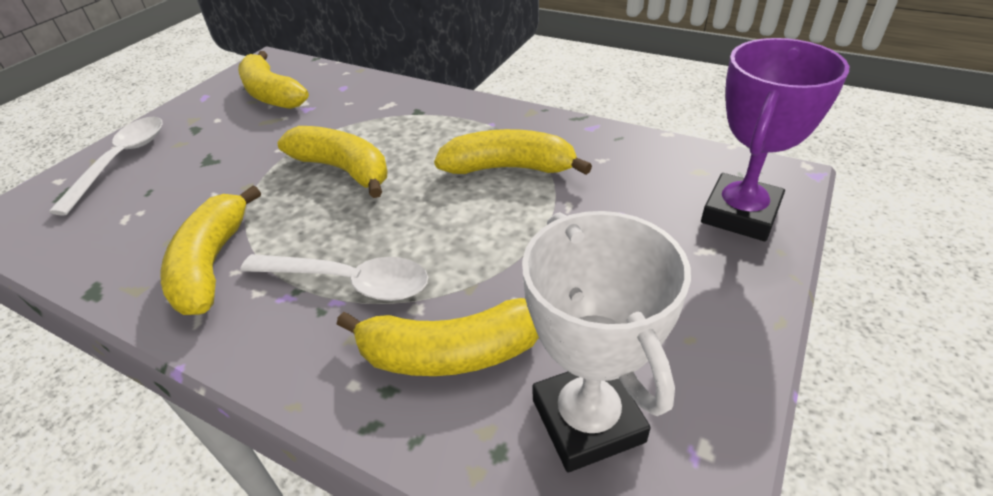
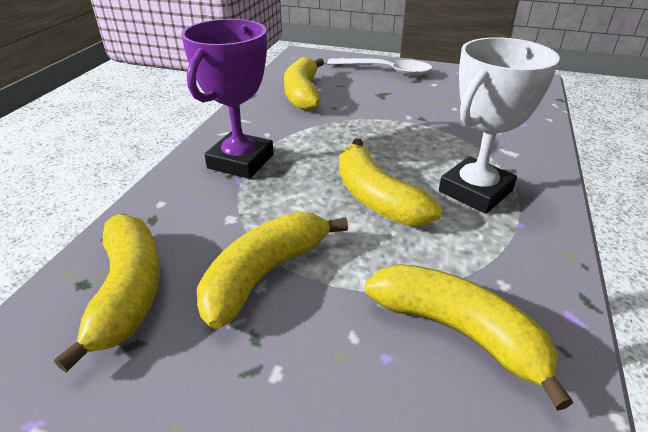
white spoon: [49,117,163,216] [240,254,428,301] = 2 -> [327,58,432,76] = 1

